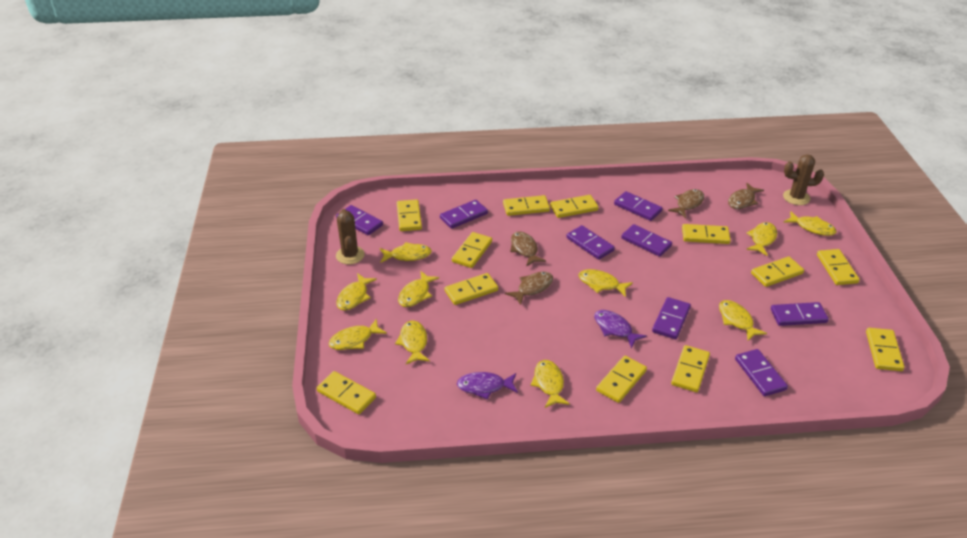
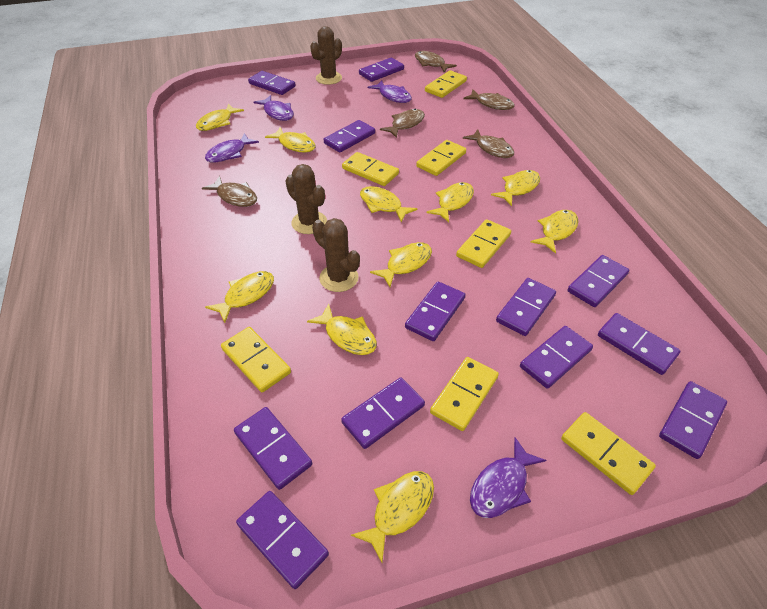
brown cactus: [336,209,365,264] [783,154,824,205] = 2 -> [286,164,327,234] [310,26,342,85] [312,218,360,292] = 3
brown fish: [505,271,553,305] [510,231,546,266] [668,189,704,218] [728,183,764,209] = 4 -> [202,176,257,207] [380,109,425,138] [415,51,457,72] [463,89,515,110] [463,129,514,158] = 5
purple domino: [336,205,383,235] [440,200,488,229] [566,225,615,260] [614,191,663,221] [621,224,672,257] [652,297,691,339] [735,349,788,396] [771,302,829,326] = 8 -> [234,407,312,490] [236,491,329,589] [248,71,296,95] [324,120,375,152] [341,377,425,449] [359,57,404,82] [405,282,465,341] [496,278,556,336] [520,326,593,389] [567,255,629,307] [598,313,680,375] [659,381,727,459] = 12
purple fish: [457,372,518,400] [594,310,647,348] = 2 -> [205,133,259,163] [253,95,294,121] [368,80,412,103] [470,437,546,518] = 4
yellow domino: [317,371,376,414] [397,199,422,231] [445,273,498,305] [452,232,492,268] [503,195,550,216] [550,195,599,218] [596,356,647,403] [671,345,710,392] [682,224,731,244] [751,256,804,287] [817,249,860,285] [866,328,904,371] = 12 -> [221,327,291,392] [342,152,399,186] [416,140,466,176] [425,70,467,98] [430,357,499,431] [456,219,511,268] [561,412,656,495] = 7

